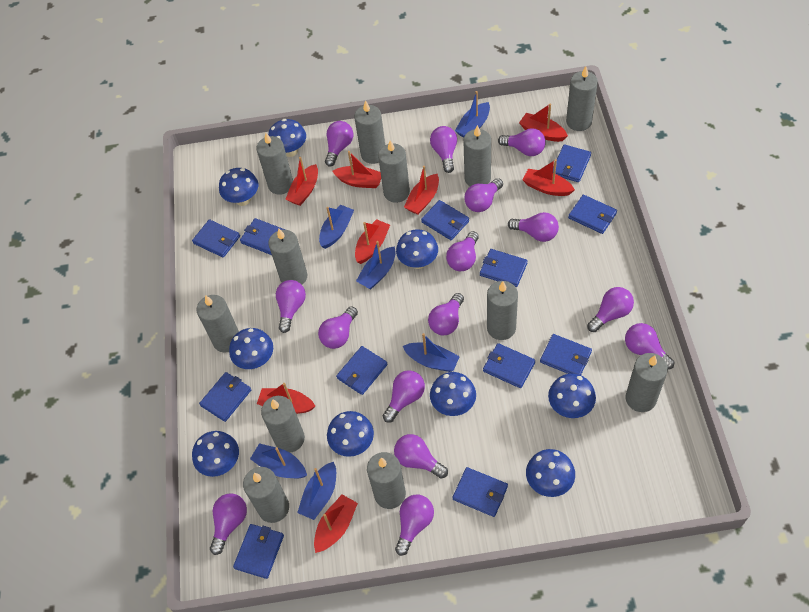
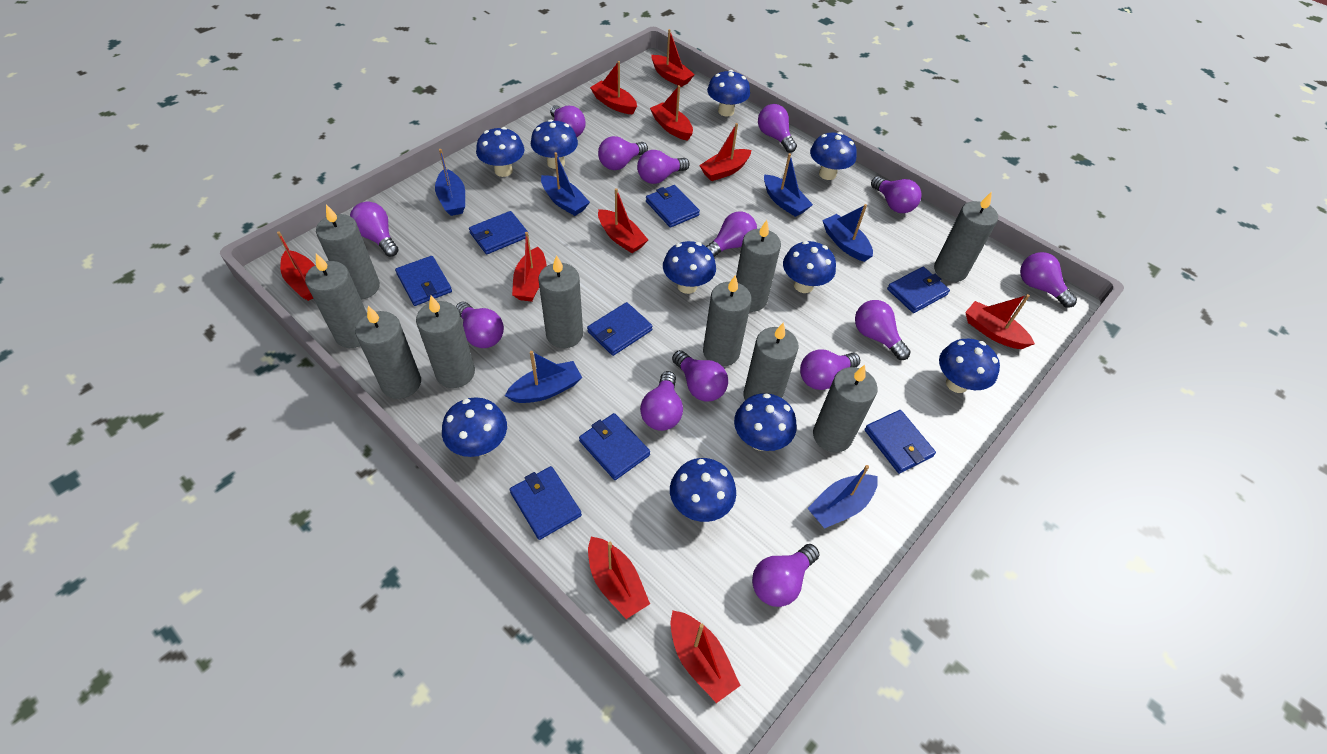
blue mushroom: [192,431,239,477] [219,168,258,206] [229,328,273,369] [268,119,306,157] [327,411,374,457] [396,229,438,269] [430,372,476,416] [526,449,575,497] [548,374,596,418] = 9 -> [442,397,507,457] [476,127,524,177] [531,119,578,169] [663,241,716,294] [670,458,736,522] [707,70,750,117] [734,393,797,451] [783,241,836,293] [810,132,857,180] [939,339,1000,393] = 10
blue wallet: [192,219,240,258] [199,372,251,422] [233,524,284,579] [240,218,285,255] [336,346,388,395] [421,200,469,240] [453,467,508,517] [480,249,528,287] [483,343,535,388] [540,334,592,375] [553,144,591,182] [568,195,617,234] = 12 -> [395,256,452,306] [469,211,528,254] [510,466,582,540] [579,413,650,480] [587,302,653,356] [646,185,700,228] [864,410,936,474] [887,267,950,313] = 8
grey candle: [196,295,239,353] [243,467,289,523] [256,133,293,195] [261,396,305,453] [268,229,307,285] [354,100,385,164] [367,452,406,509] [378,140,410,203] [463,125,491,186] [487,281,518,340] [566,66,598,131] [626,353,668,412] = 12 -> [305,254,367,348] [316,204,380,300] [355,306,421,399] [416,296,475,388] [538,255,583,348] [703,275,752,366] [736,220,781,312] [744,323,799,400] [813,365,878,453] [934,192,998,282] = 10
purple light bulb: [210,493,247,555] [276,280,306,333] [318,306,358,349] [325,121,353,167] [383,370,425,423] [394,434,448,479] [395,495,434,556] [428,293,464,335] [430,126,457,173] [446,231,479,271] [464,178,503,212] [498,128,546,156] [508,212,559,242] [587,287,634,332] [625,323,674,370] = 15 -> [350,202,399,257] [456,302,504,348] [550,105,586,137] [598,136,648,170] [637,150,690,184] [640,371,683,431] [672,350,728,402] [706,212,757,257] [752,544,819,607] [758,104,797,153] [800,349,860,390] [855,300,911,360] [871,176,922,213] [1020,252,1077,308] = 14
red boat: [257,383,315,414] [285,157,318,206] [314,495,358,553] [332,151,381,188] [355,219,390,264] [404,166,439,215] [519,103,568,142] [523,159,575,196] = 8 -> [277,231,315,301] [512,232,547,302] [588,537,650,619] [590,61,637,114] [598,188,648,253] [650,85,693,141] [652,29,695,87] [670,610,741,703] [699,123,751,181] [965,294,1035,349] = 10

